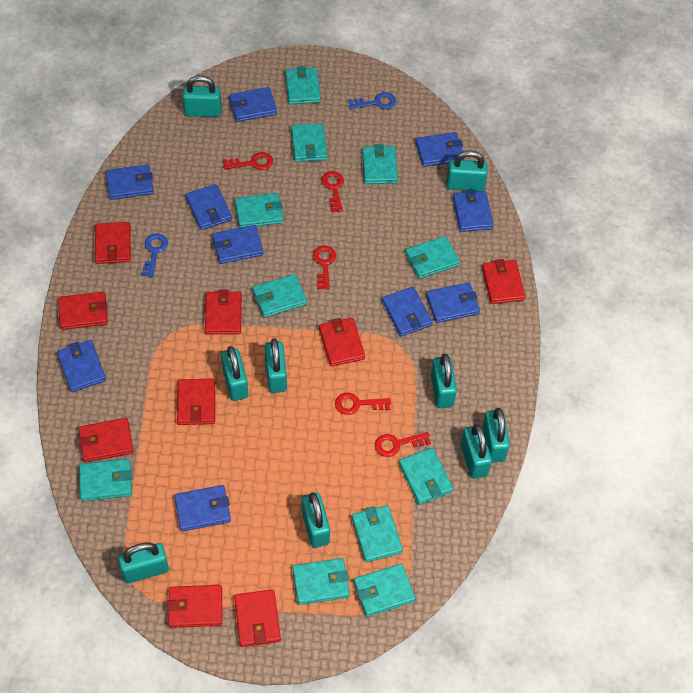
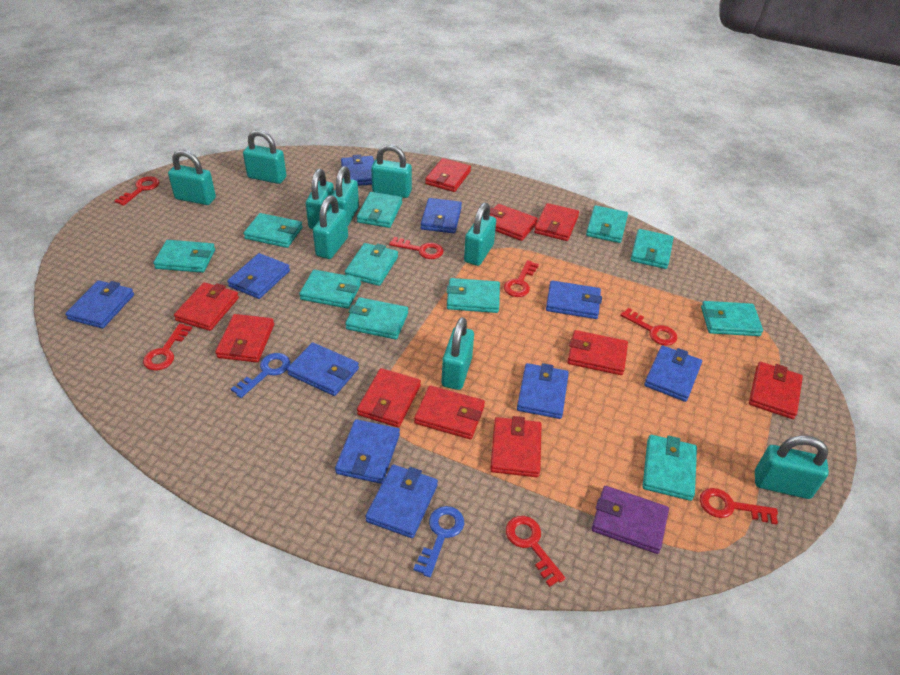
purple wallet: none = 0 -> [592,486,669,554] = 1
red key: [223,152,273,170] [313,246,336,290] [321,171,344,212] [335,393,391,415] [375,432,431,457] = 5 -> [114,176,159,206] [143,323,192,371] [389,237,444,259] [504,260,539,297] [506,516,565,587] [620,308,677,346] [700,488,778,525] = 7
red wallet: [58,292,108,330] [78,418,133,462] [95,222,131,264] [167,585,222,628] [177,378,215,425] [205,290,242,334] [234,589,281,647] [319,318,365,367] [482,259,525,304] = 9 -> [174,282,239,331] [215,314,274,363] [357,368,421,427] [414,386,485,439] [425,158,471,192] [490,204,538,241] [490,416,542,477] [534,203,579,241] [568,330,628,375] [749,362,803,419] = 10

